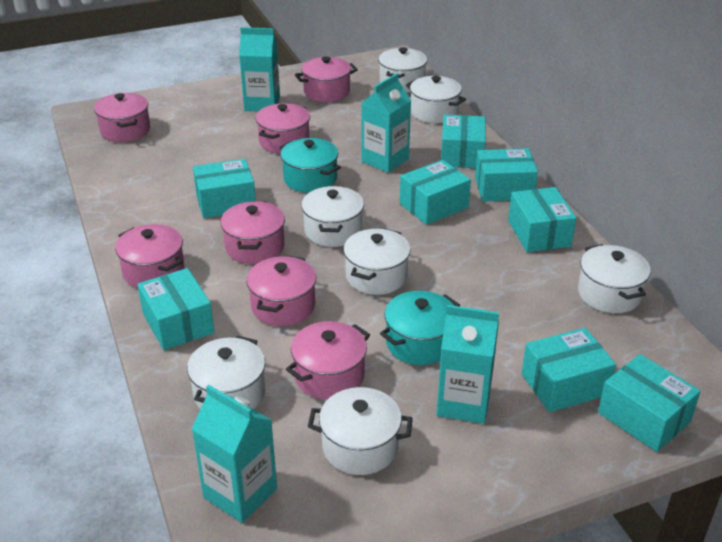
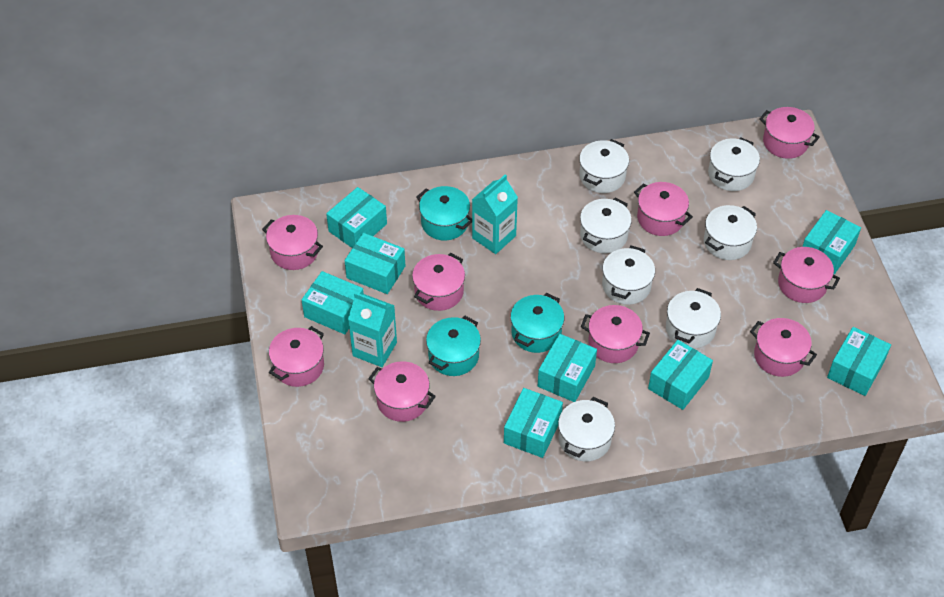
pink pot: [94,93,150,142] [115,224,185,288] [220,201,285,264] [247,255,316,326] [256,103,310,154] [286,321,370,400] [295,56,358,102] = 7 -> [262,215,323,270] [269,326,324,387] [368,361,436,422] [412,253,465,311] [581,305,650,363] [634,182,693,236] [750,318,817,377] [759,107,820,159] [773,247,840,303] = 9
turquoise carton: [192,385,277,523] [239,27,280,112] [361,73,411,173] [437,305,499,424] = 4 -> [348,292,397,367] [472,174,518,254] = 2
turquoise pot: [279,138,341,193] [380,291,460,365] = 2 -> [416,186,472,240] [426,316,481,376] [510,293,564,353] = 3

